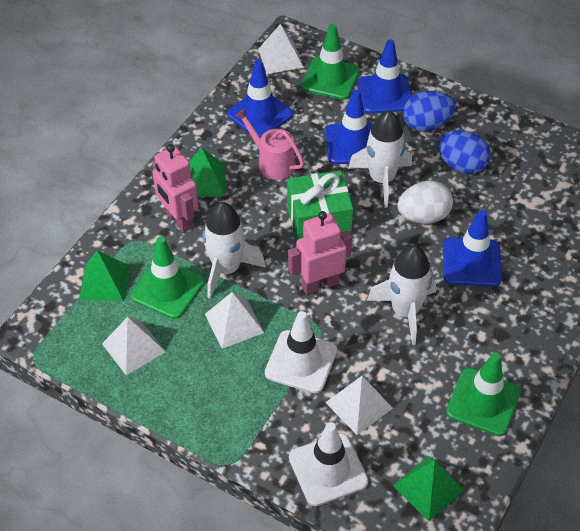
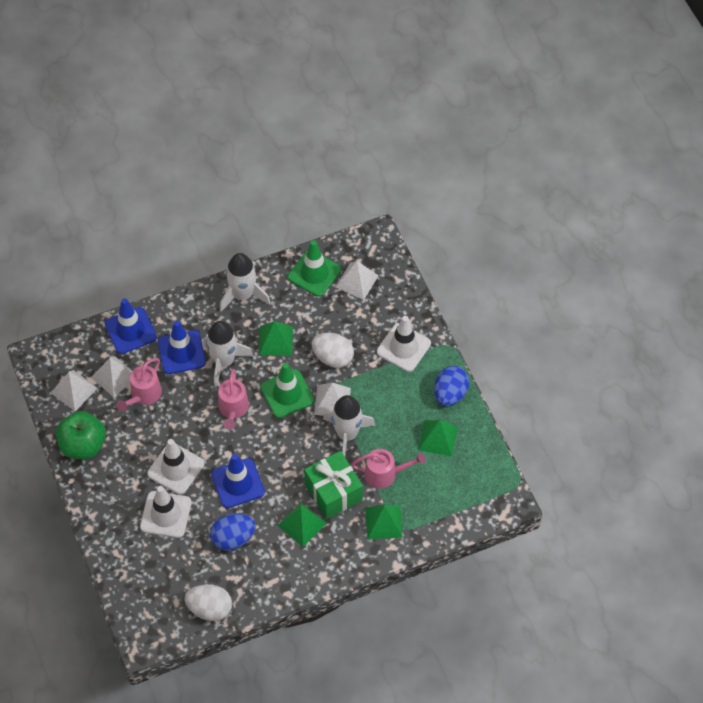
blue traffic cone: [227,60,293,138] [325,90,373,164] [358,40,412,114] [443,210,502,287] = 4 -> [105,298,157,354] [158,321,206,374] [211,454,265,508] = 3
green apple: none = 0 -> [56,411,106,459] = 1
green pyramid: [79,250,129,301] [189,148,226,197] [393,456,464,521] = 3 -> [259,321,293,355] [278,502,326,547] [365,505,403,539] [418,420,458,457] = 4
green traffic cone: [131,237,205,319] [301,24,360,100] [446,352,521,436] = 3 -> [260,363,314,418] [288,240,341,297] = 2
pink robot: [152,144,198,233] [288,211,352,295] = 2 -> none = 0
pink watering can: [234,108,304,180] = 1 -> [116,358,162,412] [218,369,249,430] [351,449,426,489] = 3
white egg: [397,181,453,224] = 1 -> [185,584,232,621] [311,332,354,368] = 2
white traffic cone: [265,311,337,393] [289,422,368,506] = 2 -> [140,486,192,538] [147,439,204,495] [377,316,431,372] = 3

